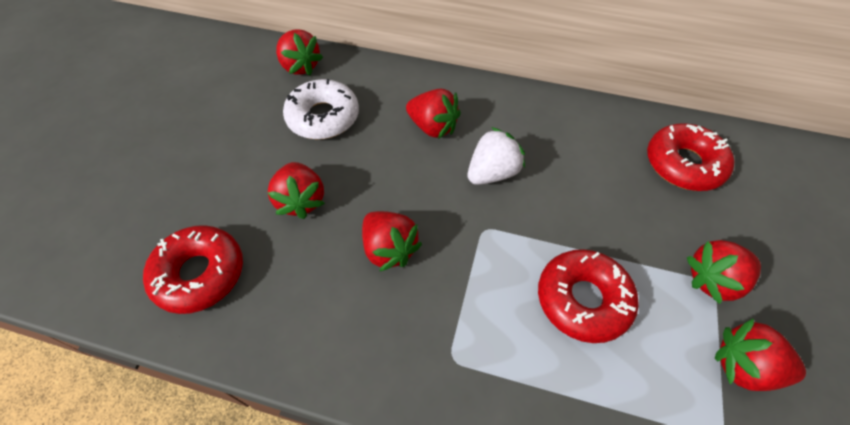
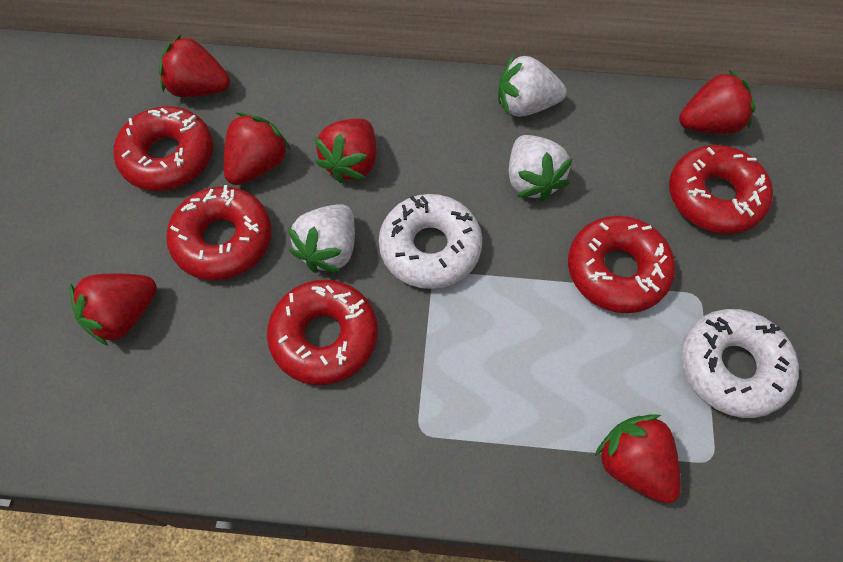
red donut: [143,225,243,314] [538,249,639,343] [647,124,734,191] = 3 -> [113,106,213,191] [166,185,272,280] [267,280,378,385] [568,216,675,313] [669,145,773,234] = 5
white donut: [283,79,359,139] = 1 -> [379,194,482,289] [681,309,799,418] = 2
white strawberry: [468,127,525,185] = 1 -> [288,204,355,273] [498,54,567,117] [509,135,573,202] = 3

